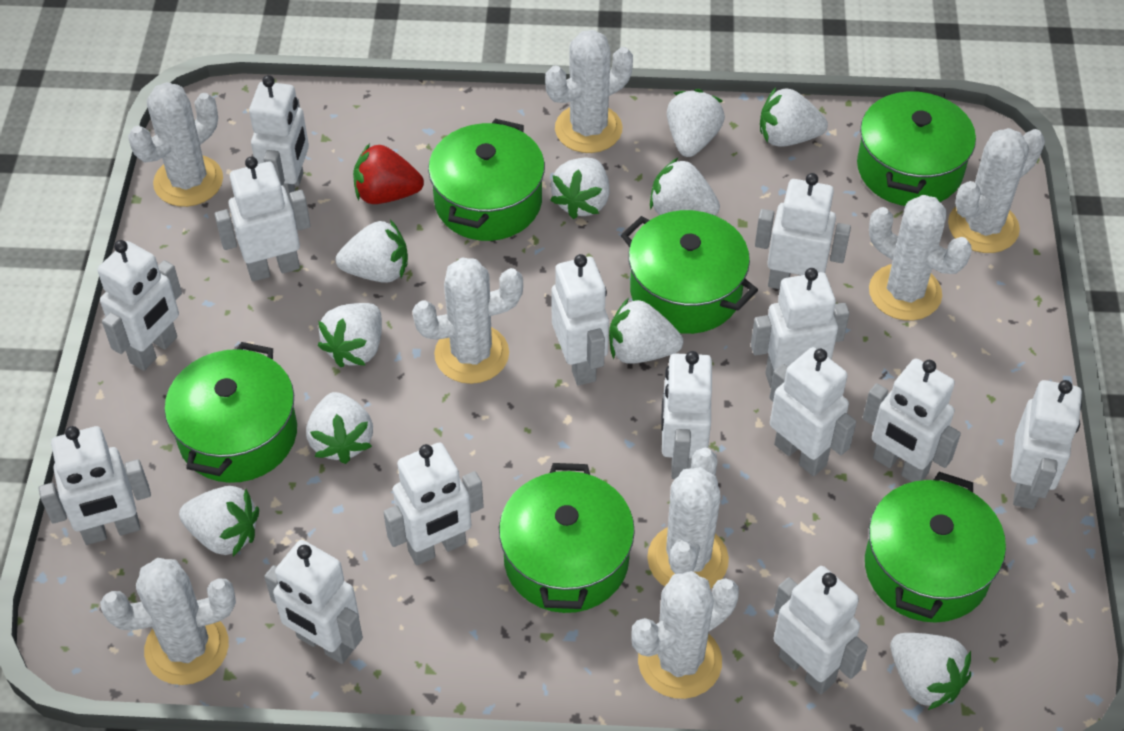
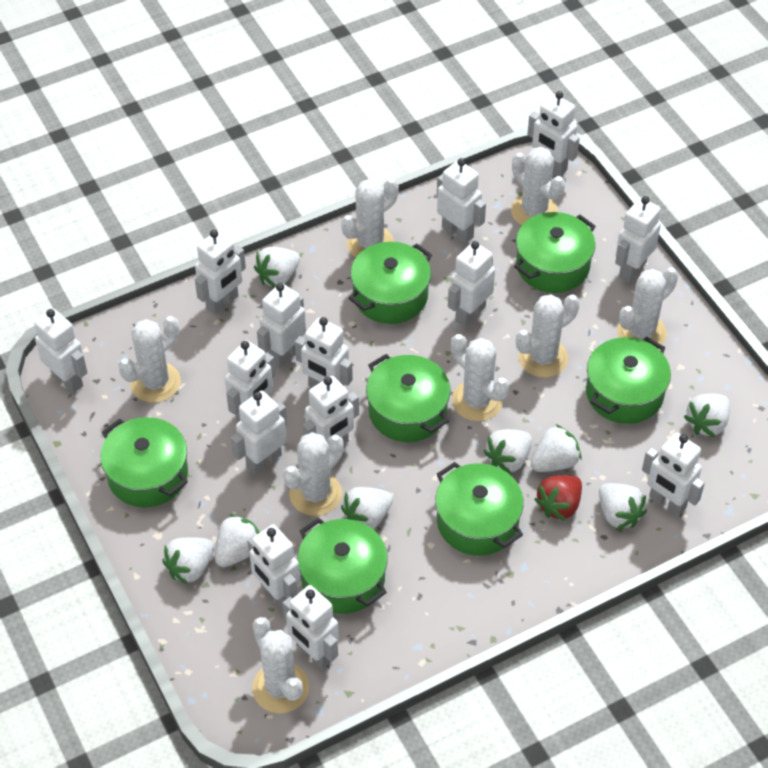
green pot: [165,342,297,483] [428,119,545,241] [499,463,635,613] [621,210,758,334] [857,87,976,206] [865,472,1006,623] = 6 -> [100,417,188,508] [297,518,388,614] [348,242,432,324] [366,354,450,442] [435,462,524,556] [514,212,596,293] [586,337,671,424] = 7
white strawberry: [179,486,259,556] [306,392,373,464] [318,303,382,367] [336,220,408,283] [550,158,609,219] [609,298,683,364] [650,157,720,216] [667,89,725,157] [760,88,828,147] [891,633,971,710] = 10 -> [162,537,214,585] [215,514,260,567] [254,247,300,287] [341,487,393,529] [484,429,532,474] [531,424,582,472] [599,483,647,530] [684,393,730,437] = 8

